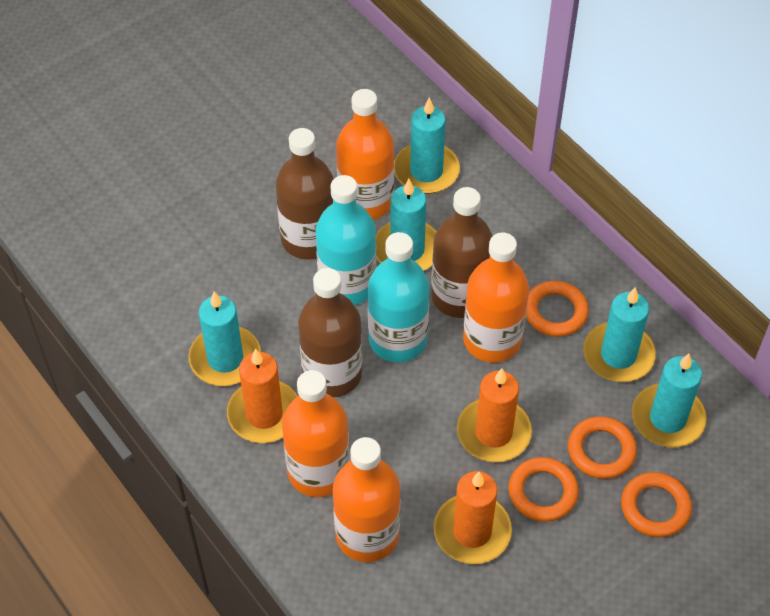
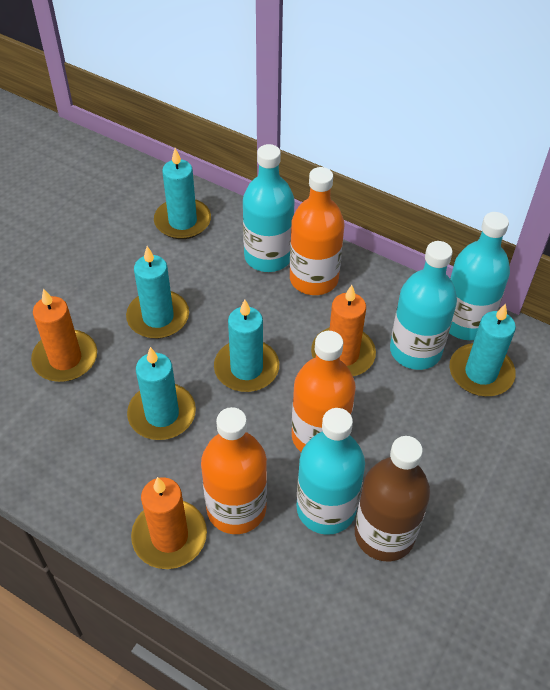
brown bottle: [276,128,334,260] [298,268,362,397] [431,187,493,318] = 3 -> [355,436,430,561] = 1
orange bottle: [282,370,350,497] [333,437,401,562] [336,89,394,220] [463,233,529,363] = 4 -> [201,407,267,534] [290,167,344,295] [292,331,356,452] = 3
orange ring: [508,457,579,522] [526,281,589,337] [568,416,637,479] [621,472,692,537] = 4 -> none = 0
turquoise bottle: [315,175,376,305] [368,232,430,362] = 2 -> [243,144,295,272] [297,408,365,535] [390,241,457,370] [449,212,510,340] = 4

